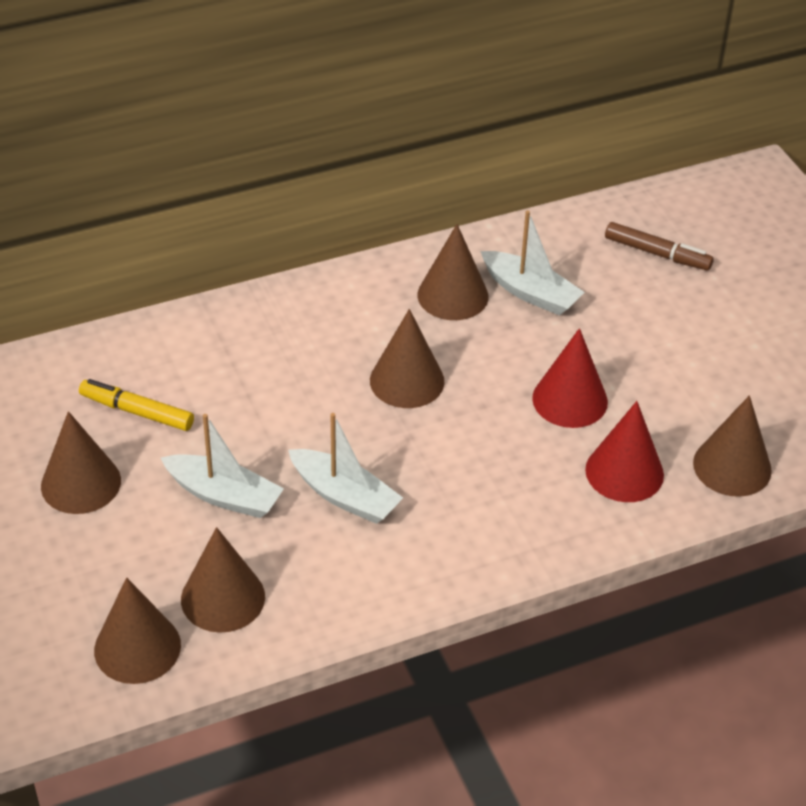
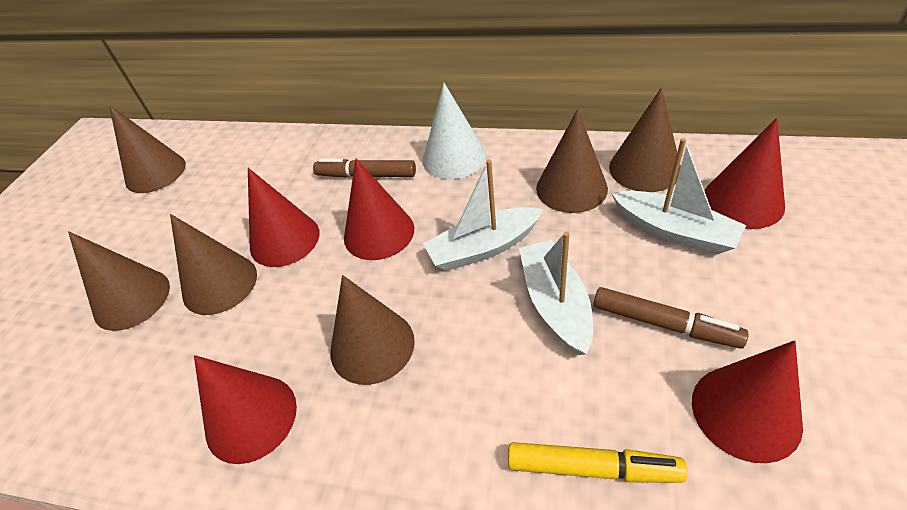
brown marker: [605,222,714,270] = 1 -> [313,158,416,178] [594,287,749,349] = 2
red cone: [532,328,608,428] [585,401,664,502] = 2 -> [194,355,297,464] [248,168,320,267] [344,159,414,260] [692,340,803,463] [704,118,785,229] = 5
white cone: none = 0 -> [423,83,486,179] = 1

